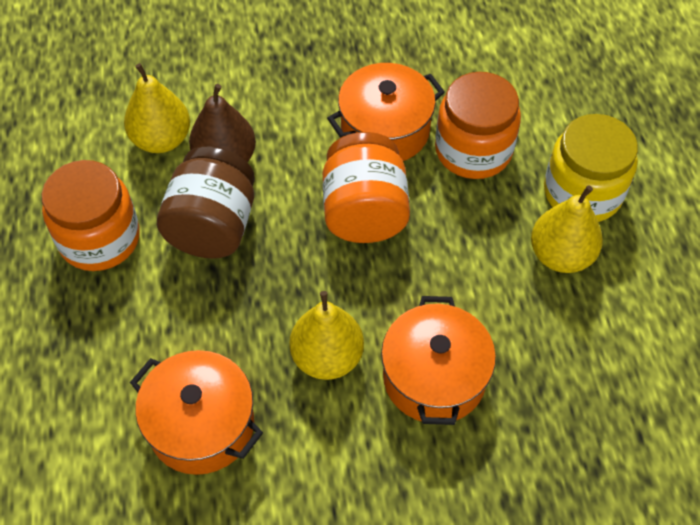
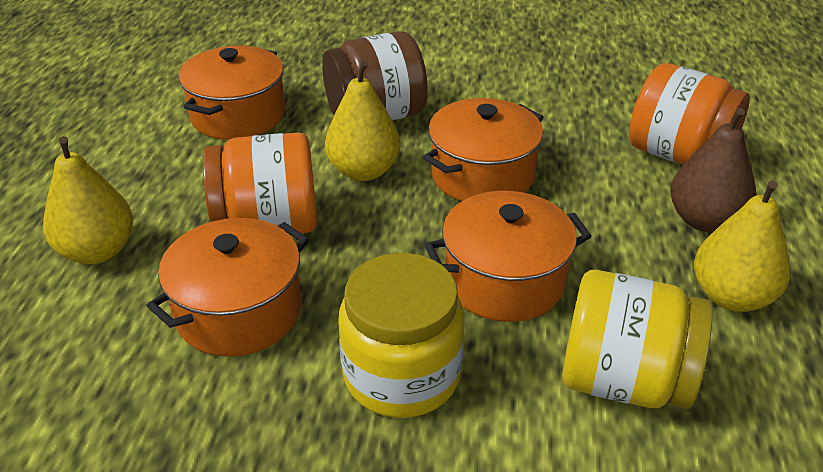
orange jar: [42,160,140,271] [323,132,410,243] [435,72,521,179] = 3 -> [203,133,317,235] [629,63,750,165] = 2
orange pot: [130,350,263,475] [327,63,445,161] [381,296,496,425] = 3 -> [147,218,309,357] [178,46,285,140] [423,98,544,201] [425,191,591,322] = 4
yellow jar: [544,114,638,222] = 1 -> [338,253,464,418] [562,270,713,409] = 2

